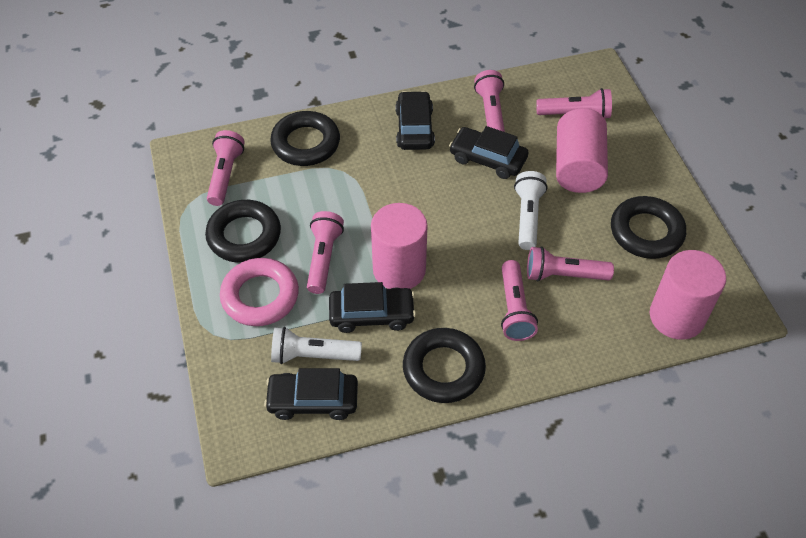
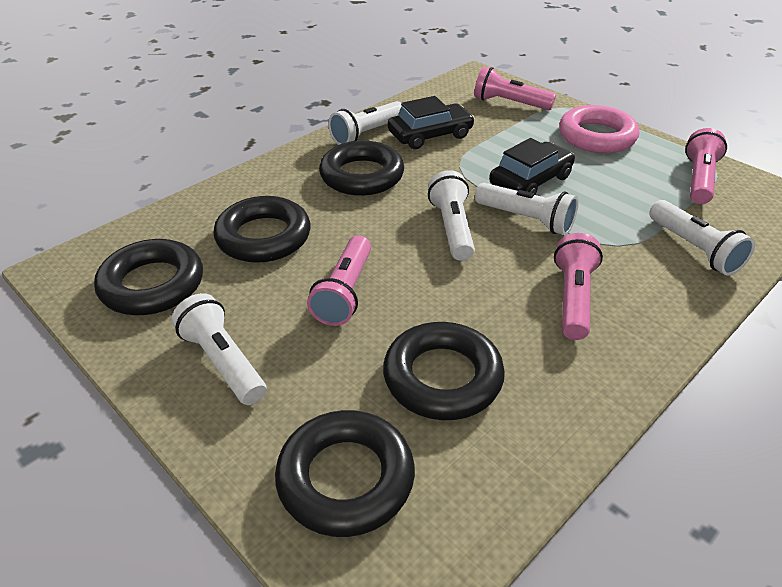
black car: [264,368,358,420] [329,282,416,333] [395,91,435,150] [449,126,528,179] = 4 -> [388,96,475,149] [489,138,575,195] = 2
black ring: [205,200,281,263] [270,111,340,166] [403,328,486,403] [611,196,686,259] = 4 -> [94,239,203,315] [213,196,311,263] [275,410,415,537] [319,140,404,196] [383,322,505,420] = 5
pink cylinder: [371,203,428,289] [556,109,608,193] [650,250,726,340] = 3 -> none = 0
pink flashlight: [207,130,245,206] [307,211,344,294] [474,70,505,132] [501,260,538,341] [527,246,614,282] [536,88,612,118] = 6 -> [307,235,371,326] [474,66,556,110] [554,233,603,340] [685,128,727,204] = 4
white flashlight: [271,327,362,364] [514,171,548,250] = 2 -> [172,293,267,405] [328,101,402,145] [428,170,475,261] [475,183,579,235] [649,200,755,276] = 5

